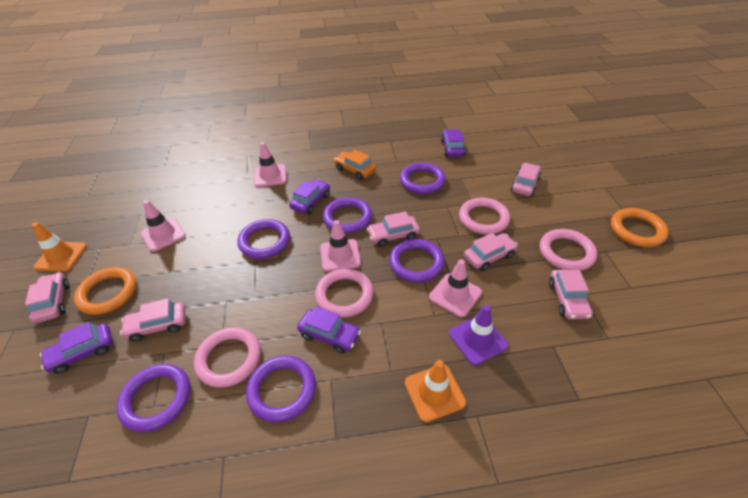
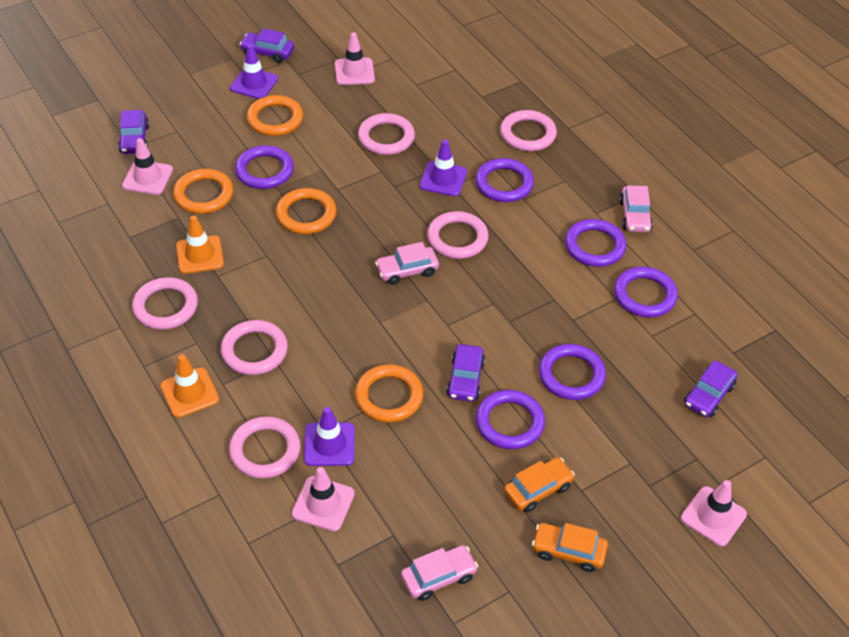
orange car: [334,150,376,180] = 1 -> [504,457,575,512] [532,523,608,572] = 2
orange ring: [74,267,137,315] [611,208,669,247] = 2 -> [173,169,233,214] [247,95,303,136] [276,188,336,234] [355,365,423,423] = 4
pink car: [25,272,69,323] [120,299,186,342] [367,211,420,247] [464,233,518,271] [511,163,541,196] [549,269,593,319] = 6 -> [375,242,439,285] [401,545,478,601] [619,185,653,232] = 3
pink ring: [194,327,261,388] [315,269,373,318] [459,197,510,235] [540,229,597,271] = 4 -> [132,277,198,329] [221,320,288,375] [229,416,301,478] [358,113,415,155] [427,211,489,259] [500,110,557,151] = 6
purple traffic cone: [449,305,508,365] = 1 -> [230,44,278,99] [304,407,355,466] [420,140,467,196] = 3

